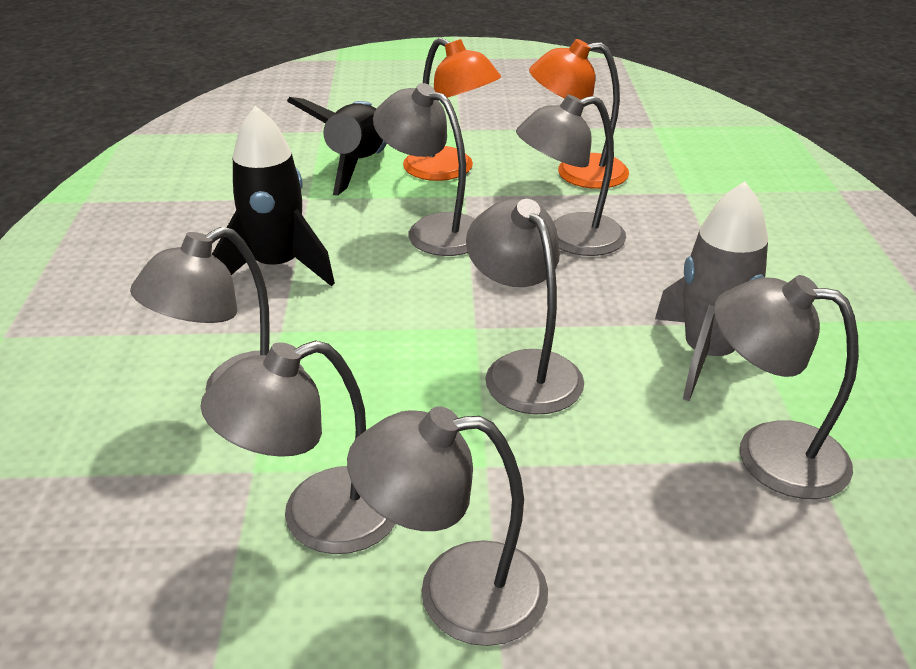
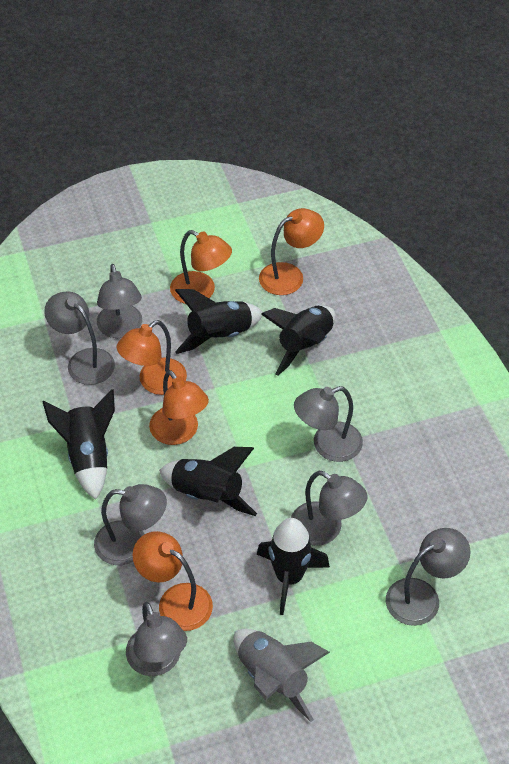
black rocket: [212,106,335,286] [287,97,387,196] = 2 -> [43,389,115,500] [159,447,257,516] [175,289,263,354] [257,518,330,615] [261,306,336,376] = 5
orange lamp: [403,37,501,181] [529,39,629,189] = 2 -> [116,320,187,395] [133,531,213,631] [149,370,209,445] [170,230,232,304] [259,208,324,295] = 5

